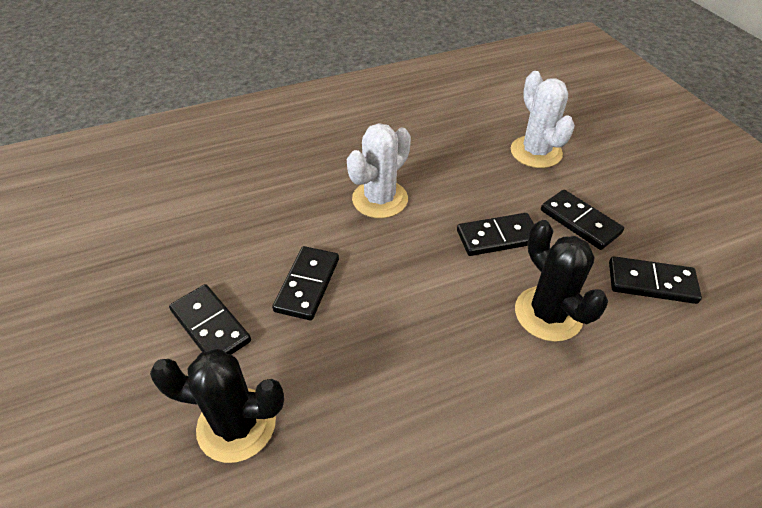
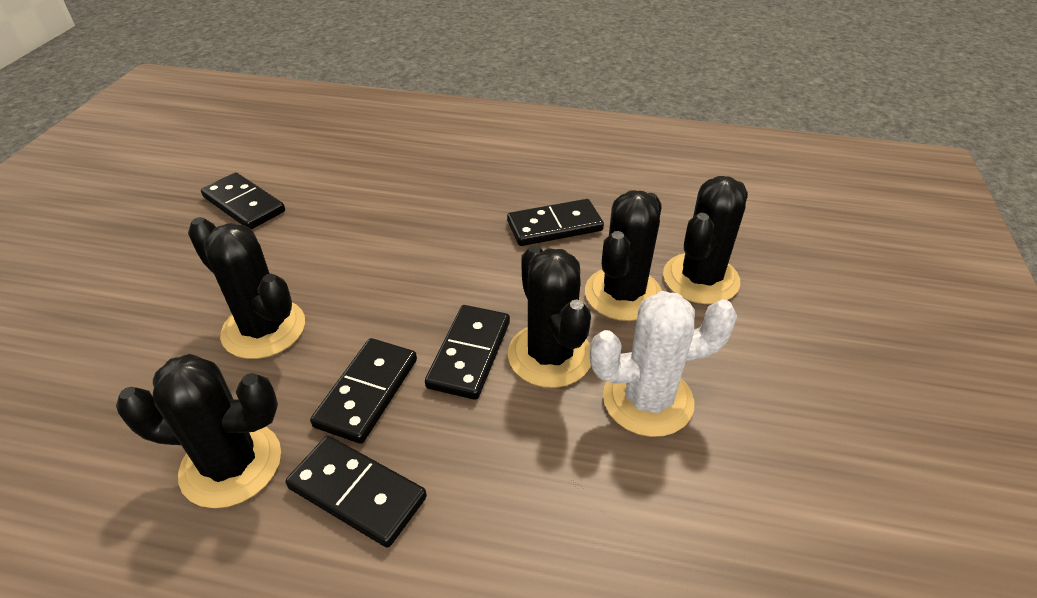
black cactus: [150,349,284,463] [515,220,608,342] = 2 -> [116,354,281,508] [188,217,305,359] [508,245,591,388] [585,190,662,321] [663,176,748,304] = 5
white cactus: [347,123,411,218] [511,71,575,168] = 2 -> [590,291,737,437] = 1

